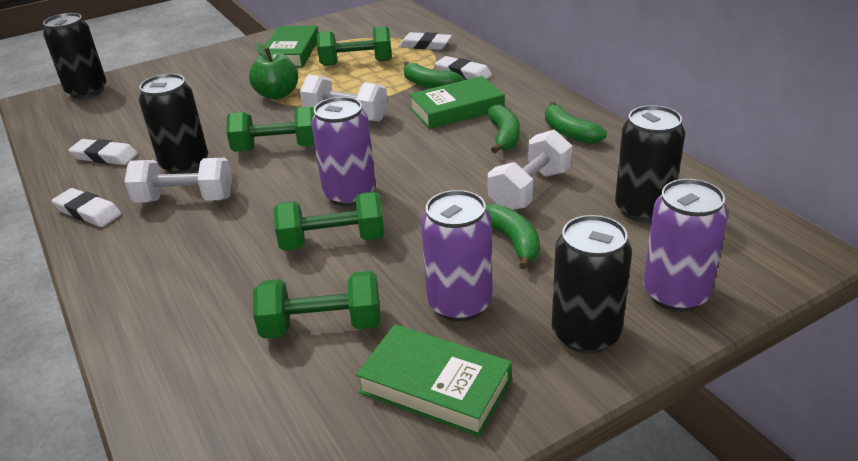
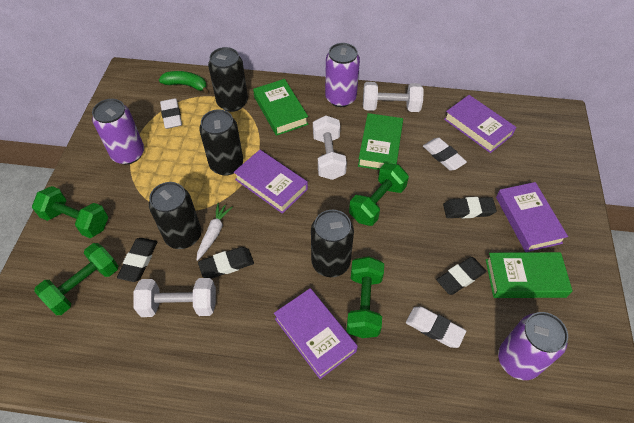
black eraser: none = 0 -> [117,238,157,282] [198,247,254,279] [436,257,486,295] [443,197,497,218] = 4
green apple: [249,43,298,100] = 1 -> none = 0
green banana: [404,61,464,88] [486,204,540,270] [487,105,520,153] [545,102,607,144] = 4 -> [159,71,209,94] = 1
purple book: none = 0 -> [234,150,308,214] [274,288,358,379] [444,95,516,153] [496,182,568,252] = 4
white carrot: none = 0 -> [197,203,233,261] = 1
white eraser: [52,188,122,227] [69,139,138,165] [399,32,452,50] [435,56,492,80] = 4 -> [160,98,182,129] [406,307,466,348] [423,138,467,171] = 3

